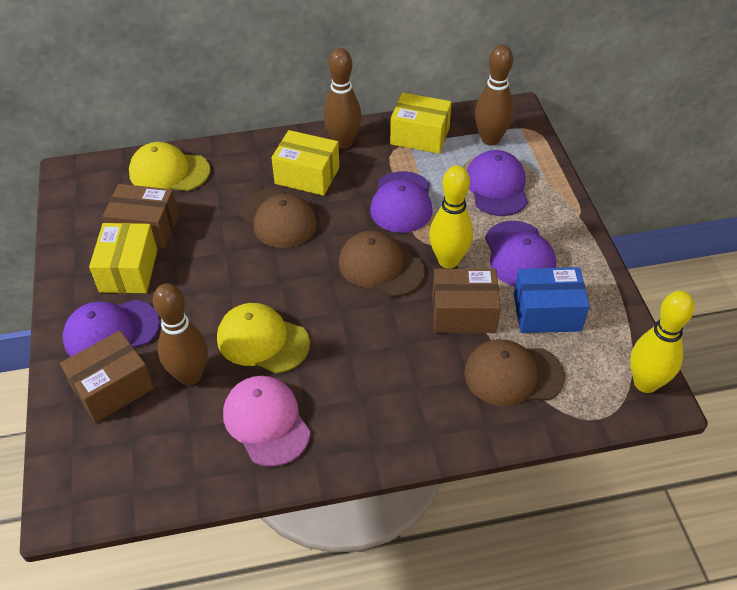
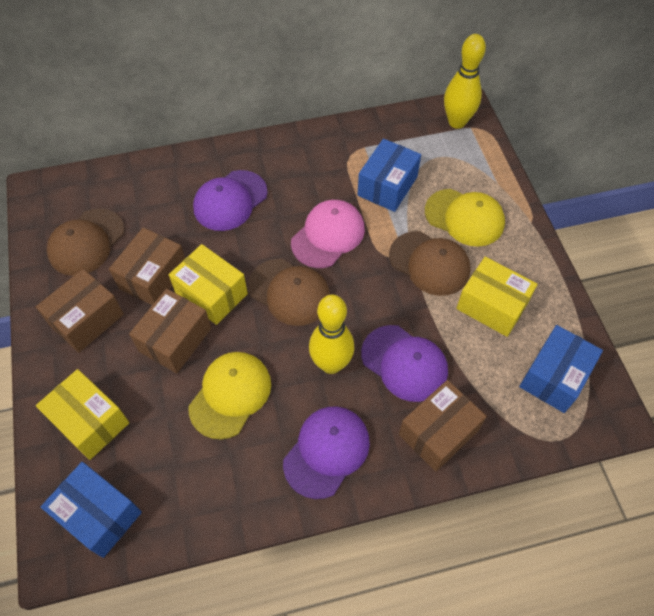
blue box: [514,267,590,333] = 1 -> [41,462,142,558] [357,139,421,212] [519,325,603,413] = 3
brown bowling pin: [153,283,208,386] [323,48,362,149] [475,45,514,146] = 3 -> none = 0
brown box: [60,330,154,423] [103,184,179,248] [432,269,501,333] = 3 -> [36,269,124,353] [109,227,185,305] [129,289,211,373] [399,380,487,472] = 4
purple cap: [63,300,160,357] [370,171,433,233] [467,150,528,216] [485,221,556,287] = 4 -> [193,170,268,231] [283,406,370,499] [361,325,448,402] = 3

